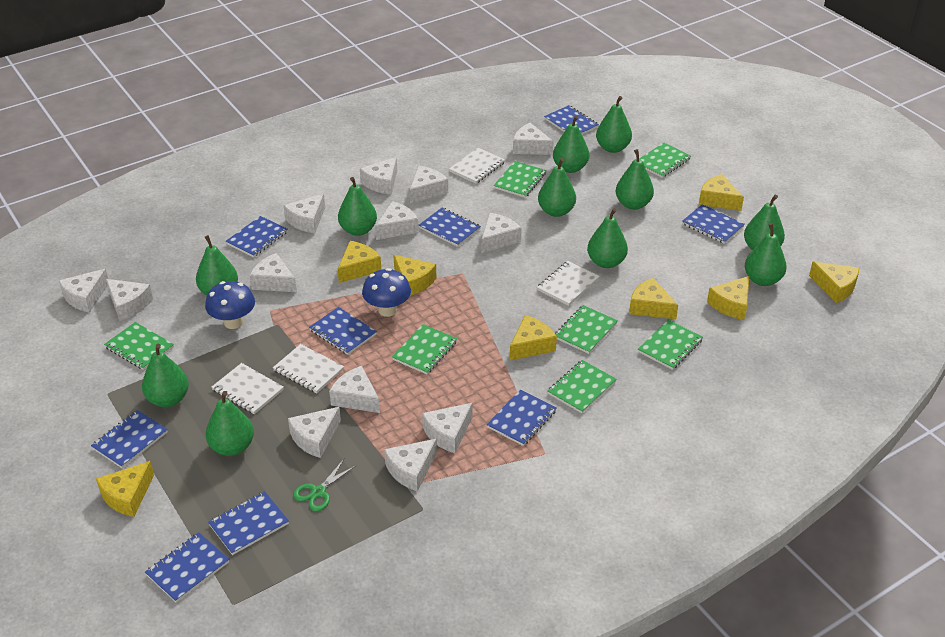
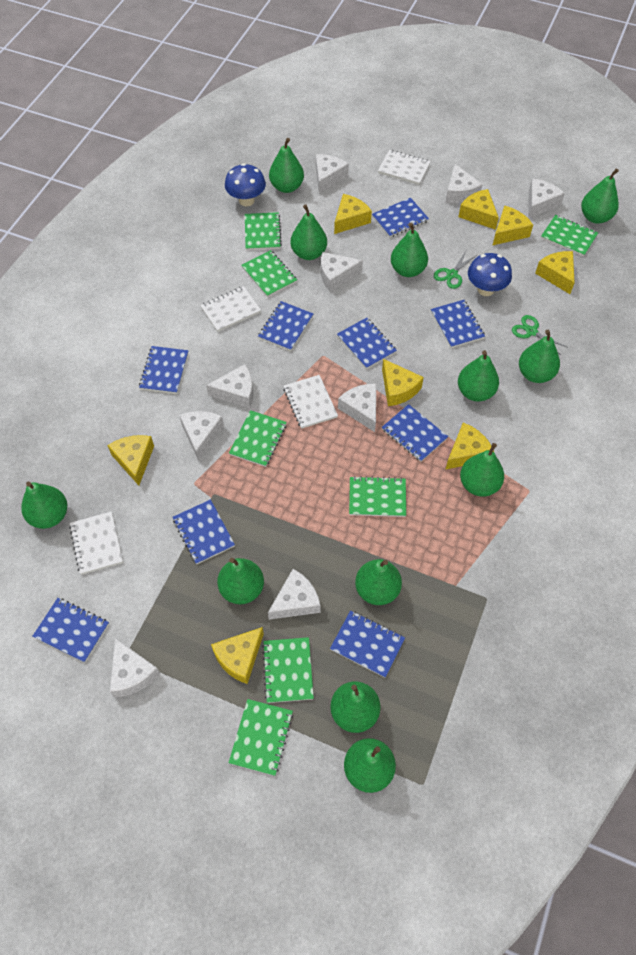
green pear: [142,344,189,407] [196,235,238,296] [206,391,254,456] [338,177,377,236] [538,158,576,217] [553,116,589,173] [587,208,628,268] [596,96,632,153] [616,149,654,210] [744,195,785,250] [745,223,787,286] = 11 -> [21,482,67,529] [217,558,264,604] [269,138,304,193] [291,204,327,260] [330,682,380,733] [344,738,396,793] [355,559,402,605] [391,223,428,277] [458,350,499,401] [460,443,504,497] [519,330,560,383] [581,168,619,224] = 12
green scissors: [293,458,357,511] = 1 -> [434,251,478,289] [512,315,567,355] = 2
white cheese: [59,269,108,313] [106,279,153,321] [249,253,297,292] [284,194,325,233] [288,407,341,458] [329,366,380,413] [360,157,397,195] [375,201,419,240] [384,439,437,492] [409,166,448,204] [422,403,473,453] [481,213,522,253] [513,123,554,155] = 13 -> [110,638,160,697] [179,411,224,461] [206,364,253,408] [268,569,321,620] [316,154,349,194] [321,252,363,292] [338,384,376,432] [446,164,483,203] [528,179,565,219] = 9

